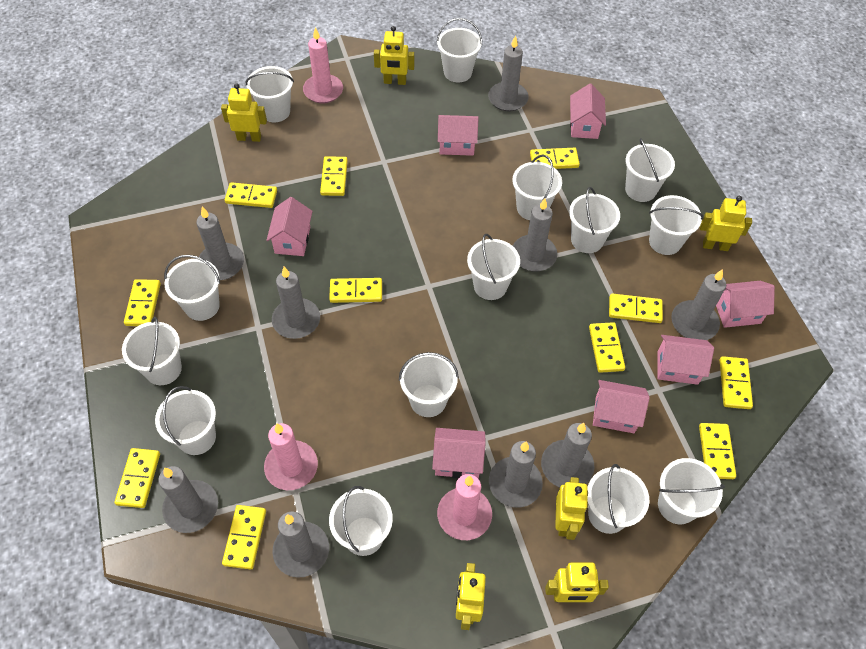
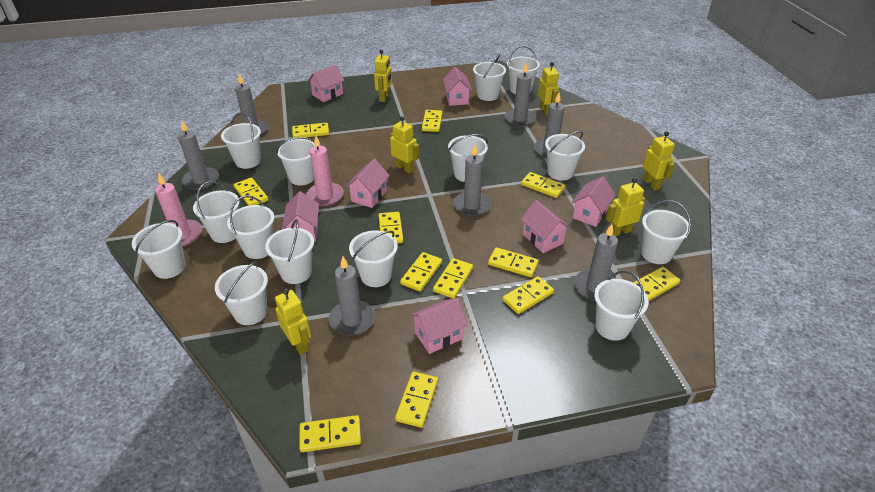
grey candle: [158,466,218,533] [196,207,244,280] [272,267,320,339] [273,511,329,578] [488,35,529,112] [489,441,543,508] [513,198,557,271] [541,423,594,488] [671,269,726,340] = 9 -> [178,120,219,190] [235,74,269,136] [329,257,375,336] [453,145,491,216] [505,63,536,127] [534,93,565,158] [574,224,618,301] = 7
pink candle: [264,423,318,490] [303,27,343,103] [437,474,492,540] = 3 -> [155,173,202,247] [306,135,344,206] = 2
yellow domino: [115,448,160,508] [124,279,161,326] [222,505,266,570] [225,182,277,208] [320,156,348,196] [329,278,382,303] [530,148,580,169] [589,322,625,373] [609,294,663,323] [699,423,736,479] [720,356,753,409] = 11 -> [234,178,268,206] [292,123,329,138] [299,415,361,452] [378,212,403,243] [395,372,438,428] [400,252,442,292] [422,110,442,132] [433,258,473,299] [488,247,539,277] [503,276,554,314] [521,172,565,198] [633,267,680,301] = 12

